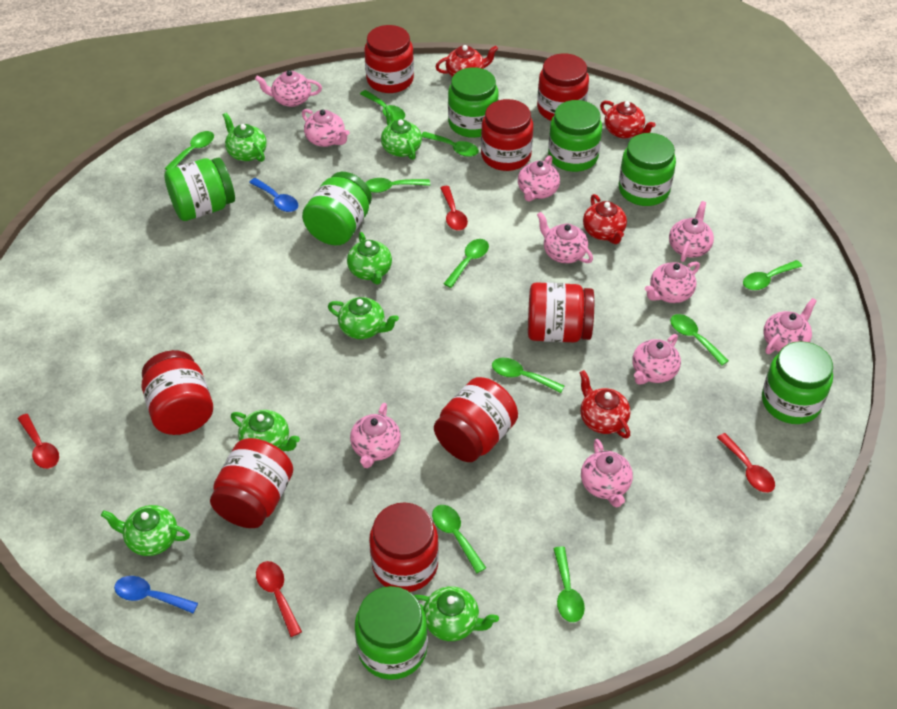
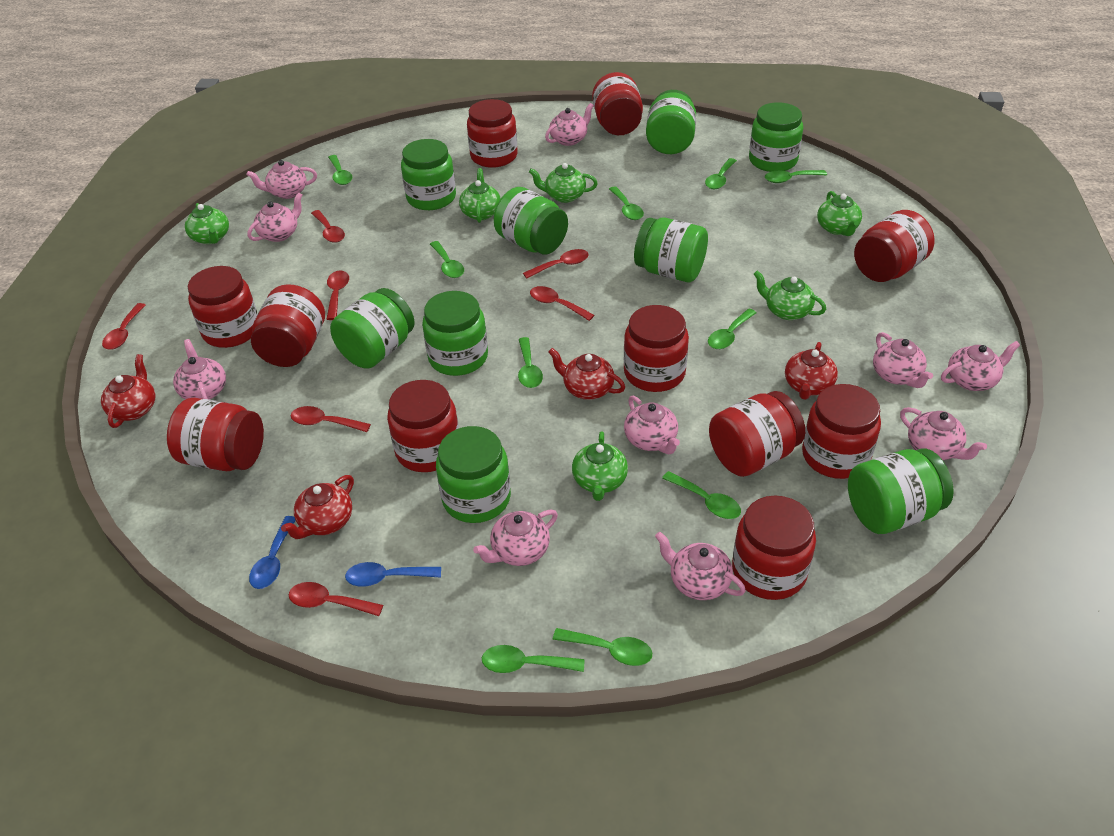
green jar: [164,157,235,221] [302,172,372,245] [355,586,428,680] [448,67,499,138] [548,100,602,172] [619,133,676,206] [762,341,833,424] = 7 -> [330,288,415,369] [401,139,456,210] [422,291,488,376] [436,426,511,523] [494,187,568,255] [634,217,708,282] [646,90,696,154] [749,102,803,172] [848,449,954,534] = 9
green teapot: [101,505,190,556] [223,113,267,162] [231,410,300,451] [328,297,399,339] [347,232,392,285] [381,105,422,160] [414,586,499,641] = 7 -> [185,203,229,244] [459,168,501,223] [529,163,598,203] [572,431,628,501] [754,271,826,320] [817,191,862,236] = 6
red jar: [142,350,213,435] [210,438,293,528] [364,25,414,93] [369,502,439,592] [434,377,518,462] [481,99,533,171] [528,282,594,342] [537,53,589,121] = 8 -> [167,398,264,471] [188,266,258,348] [251,284,325,367] [387,380,459,472] [467,99,518,168] [592,72,643,135] [624,305,689,392] [709,391,805,477] [732,495,816,600] [802,384,881,479] [854,210,935,282] = 11
red spoon: [18,414,59,469] [256,561,302,637] [440,186,468,230] [717,433,775,493] = 4 -> [102,303,146,350] [289,582,383,616] [291,406,371,432] [311,210,345,243] [327,271,349,320] [523,249,589,279] [530,286,594,321] = 7

